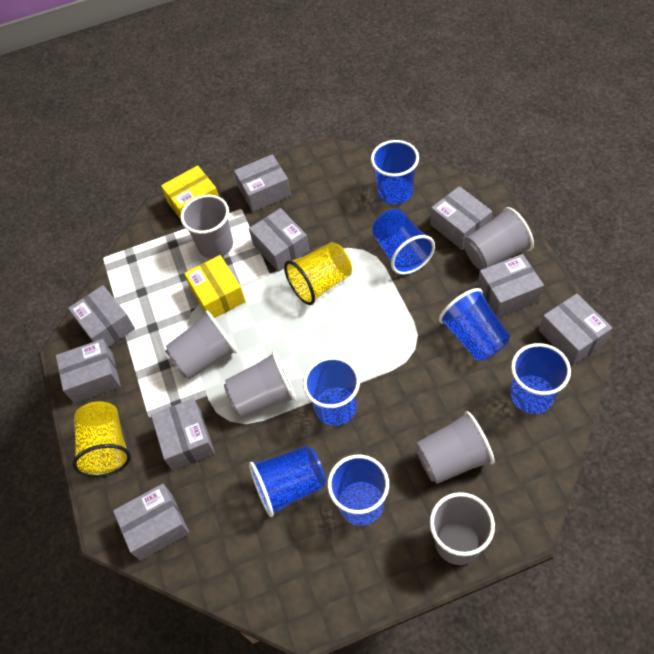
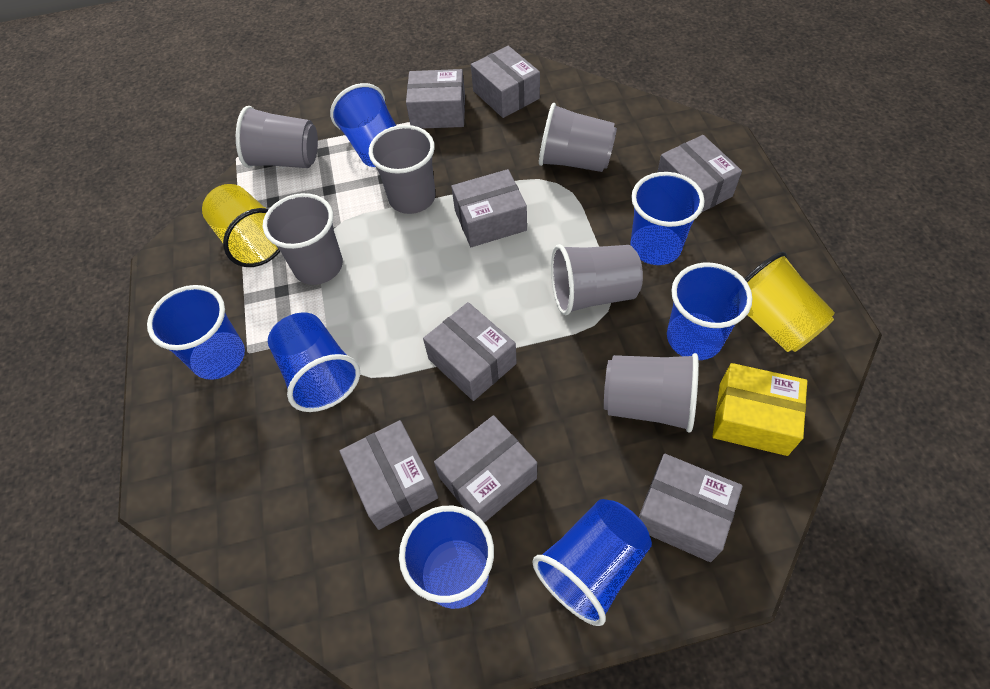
grey box: [56,339,121,403] [68,285,135,347] [113,484,190,561] [151,398,215,471] [234,154,291,212] [249,208,310,272] [430,186,492,250] [477,254,544,318] [539,294,612,365] = 9 -> [340,420,438,530] [406,69,465,129] [423,302,517,401] [434,415,537,523] [451,169,527,247] [471,46,540,118] [639,454,742,562] [657,135,742,212] = 8
yellow box: [161,165,219,219] [184,255,246,318] = 2 -> [712,363,807,456] = 1

